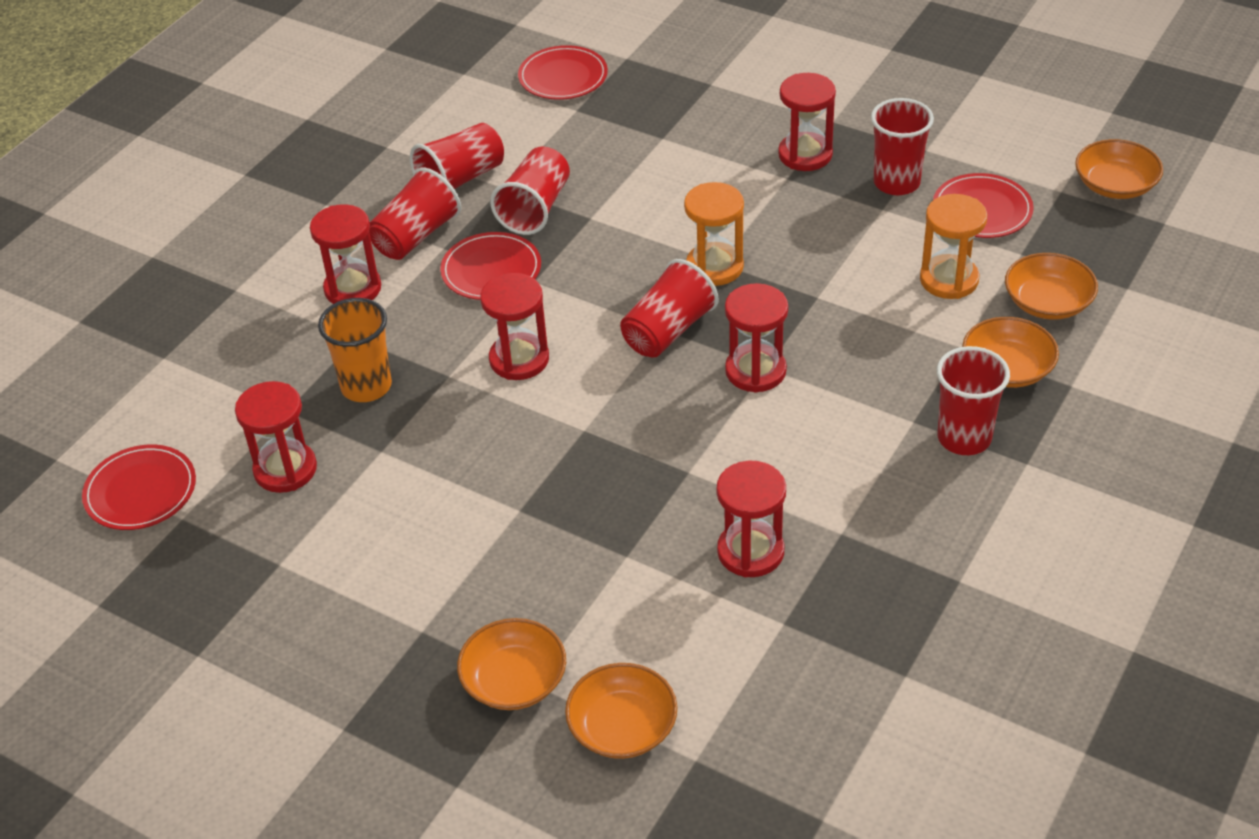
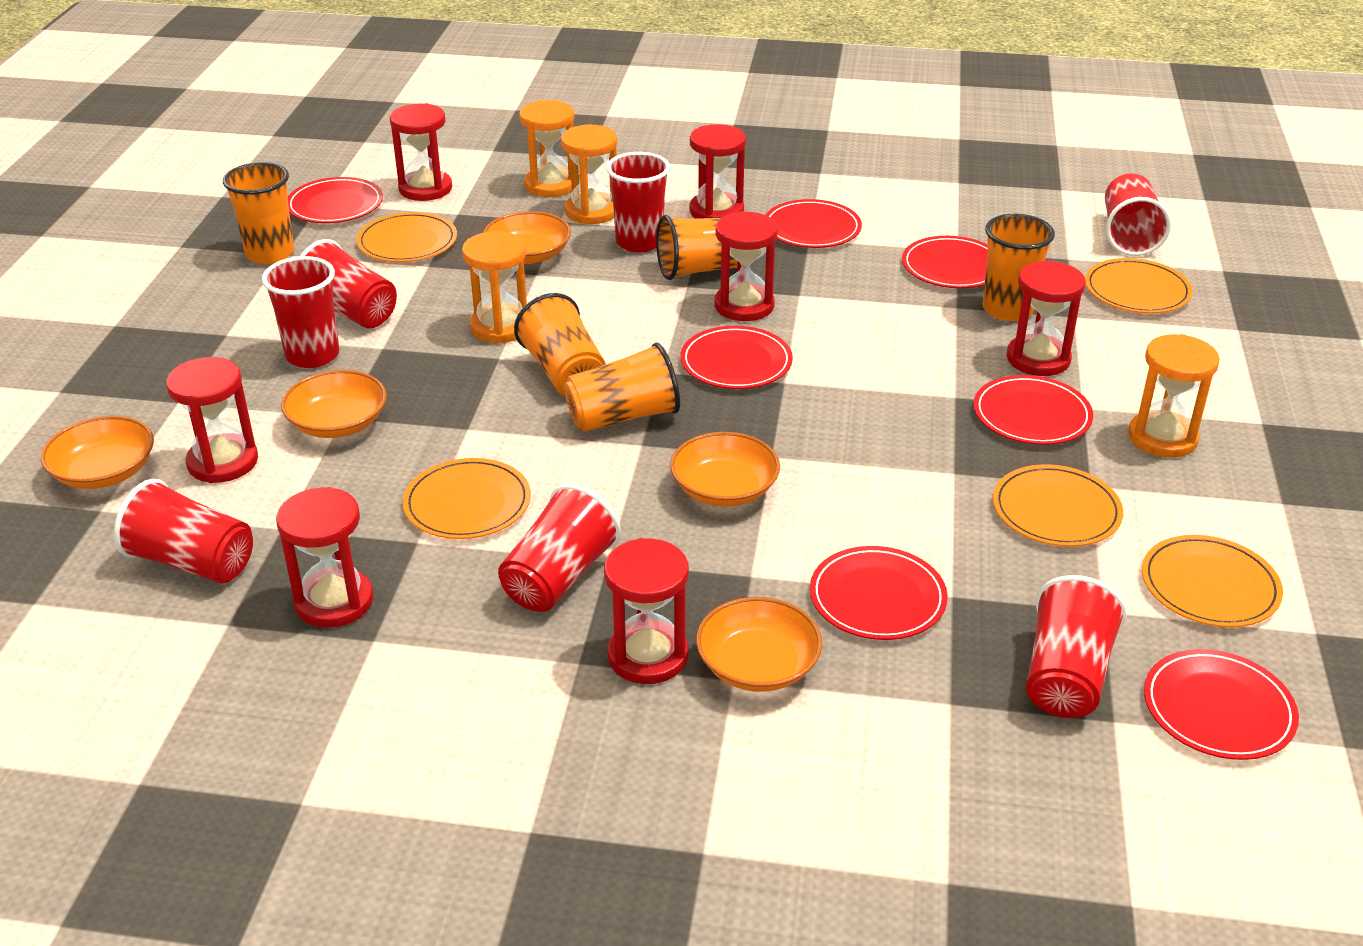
orange cup: [318,298,392,402] = 1 -> [223,162,294,264] [514,293,606,396] [564,343,680,432] [656,215,737,280] [983,214,1055,321] = 5
orange hourglass: [684,182,744,286] [920,194,987,299] = 2 -> [462,231,527,344] [519,100,574,197] [561,125,618,225] [1128,334,1220,458] = 4
orange plate: none = 0 -> [356,212,457,262] [403,458,531,539] [993,464,1123,547] [1085,258,1193,313] [1142,535,1283,627] = 5
red cup: [369,168,461,260] [410,123,504,189] [490,147,570,235] [620,259,719,358] [871,98,934,195] [937,346,1010,455] = 6 -> [114,479,253,584] [262,256,339,368] [300,239,397,329] [498,484,621,612] [606,152,670,252] [1026,575,1127,718] [1105,173,1171,256] = 7
red hourglass: [235,381,317,493] [310,204,381,304] [480,273,549,380] [716,461,786,577] [725,283,788,393] [778,73,836,171] = 6 -> [166,357,258,483] [276,487,374,628] [390,103,452,201] [604,538,689,684] [690,124,746,219] [714,211,778,321] [1007,260,1086,376] = 7
red plate: [82,445,196,530] [440,232,541,300] [518,45,608,100] [933,173,1034,238] = 4 -> [288,177,383,223] [680,326,793,389] [766,199,862,248] [810,546,948,640] [902,236,988,288] [973,375,1093,445] [1144,649,1299,760] = 7

